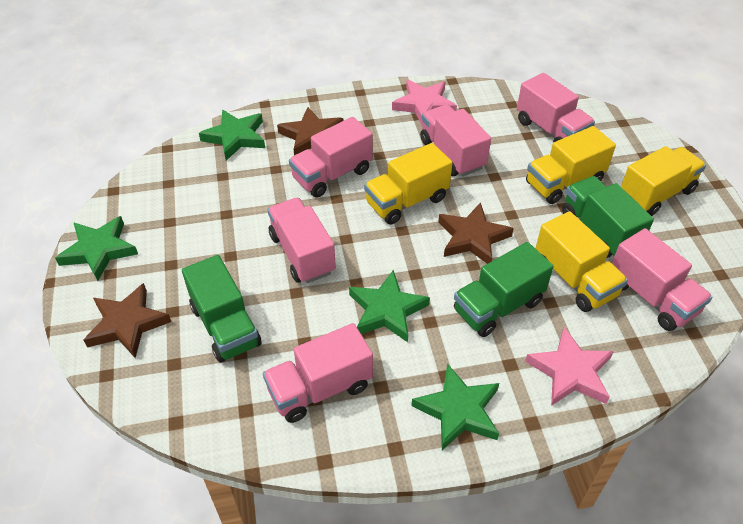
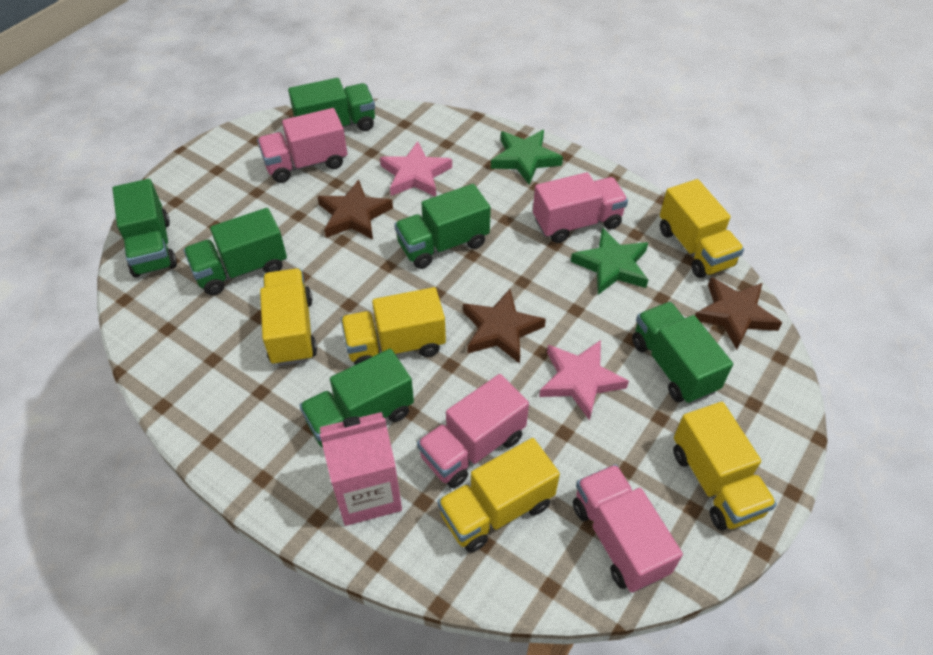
green star: [55,216,138,281] [199,110,265,160] [349,270,430,342] [411,363,499,450] = 4 -> [491,130,563,185] [571,227,648,295] = 2
green truck: [182,255,262,363] [454,242,554,337] [562,176,654,258] = 3 -> [112,179,177,277] [184,208,287,295] [288,78,375,131] [299,349,414,448] [394,184,491,269] [632,302,733,404] = 6
pink carton: none = 0 -> [320,412,402,526] = 1
pink truck: [263,323,373,423] [267,198,336,283] [289,117,373,197] [420,104,491,176] [517,73,595,143] [612,228,712,331] = 6 -> [257,108,347,183] [417,374,529,488] [533,172,628,243] [573,464,683,593] = 4
yellow truck: [364,143,452,225] [526,126,616,204] [535,211,628,312] [621,146,706,216] = 4 -> [260,269,317,366] [341,287,446,365] [438,438,560,553] [660,179,744,278] [673,402,777,530] = 5

